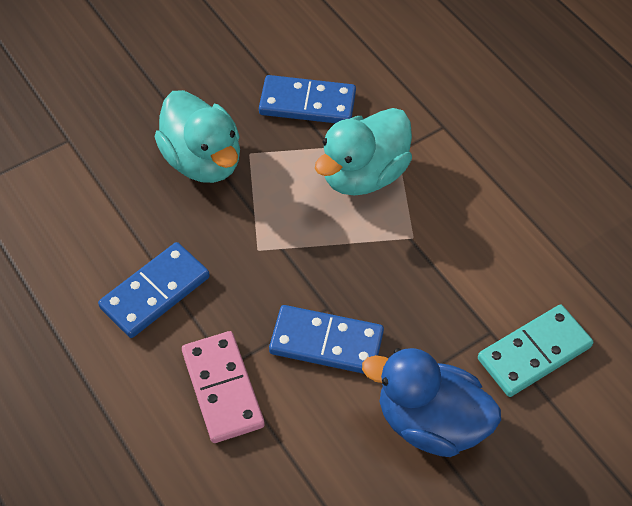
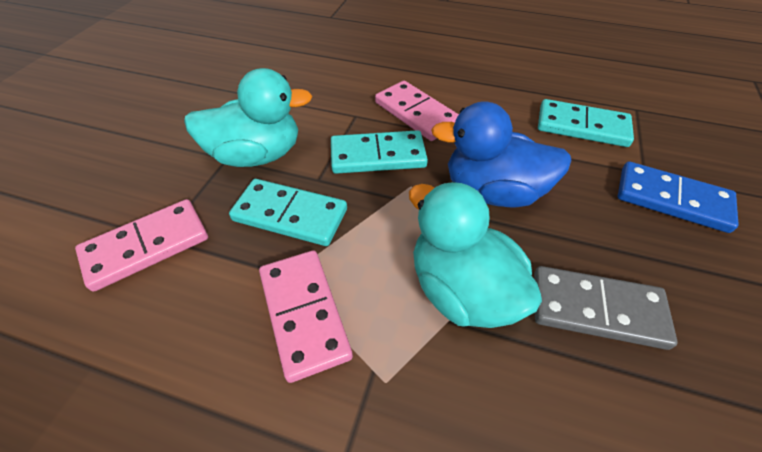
blue domino: [98,242,210,338] [259,75,356,123] [269,305,384,374] = 3 -> [618,162,739,233] = 1
grey domino: none = 0 -> [534,266,678,350] = 1
pink domino: [182,331,265,443] = 1 -> [75,199,208,292] [259,250,353,383] [375,81,459,141] = 3
turquoise domino: [478,305,593,397] = 1 -> [229,179,347,246] [331,130,428,174] [538,99,634,147] = 3

